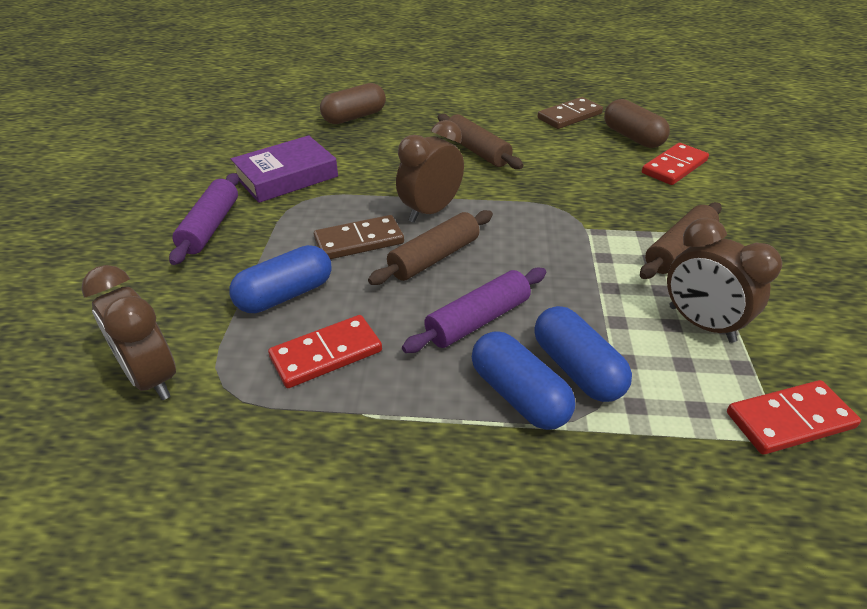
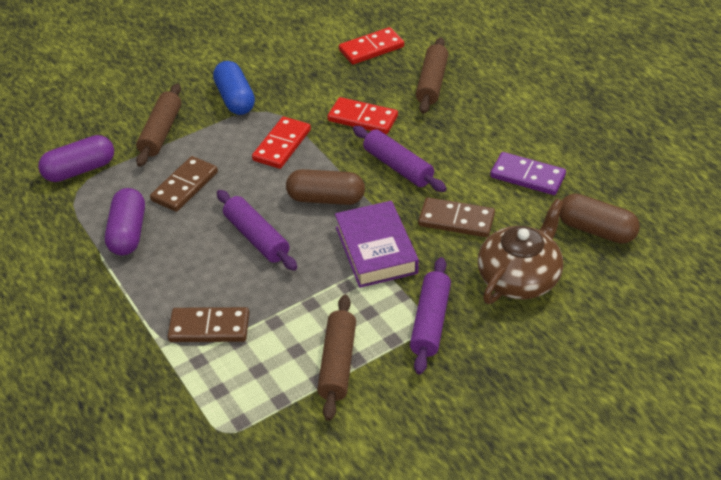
blue capsule: [229,245,332,313] [472,331,575,430] [534,306,632,402] = 3 -> [213,61,255,115] = 1
brown clock: [81,265,176,400] [396,120,464,223] [667,218,782,343] = 3 -> none = 0
brown domino: [314,215,404,259] [537,97,603,129] = 2 -> [150,156,218,212] [168,307,249,342] [418,197,495,237] = 3
brown teapot: none = 0 -> [478,198,564,304] = 1
purple capsule: none = 0 -> [38,135,114,182] [105,188,145,255] = 2
purple domino: none = 0 -> [490,152,566,195] = 1
purple rolling pin: [169,173,239,265] [402,268,546,353] = 2 -> [217,190,297,271] [353,126,447,192] [410,257,451,374] = 3

